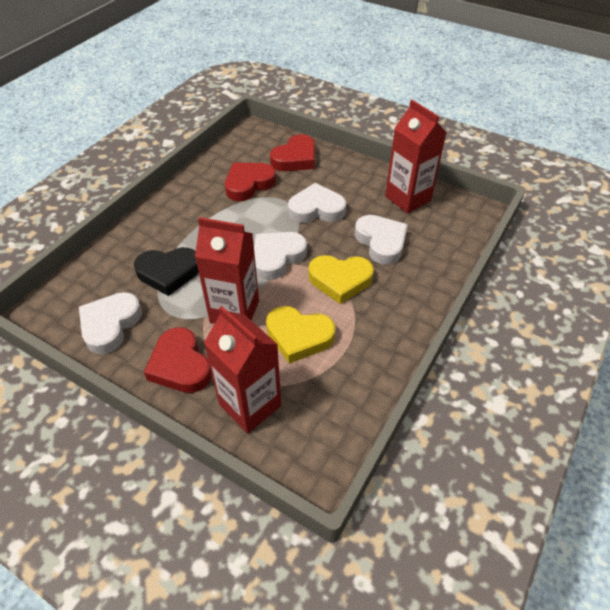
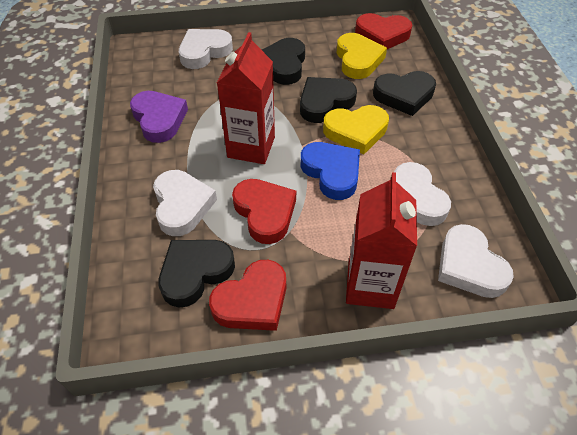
black heart: [134,247,199,296] = 1 -> [158,240,235,307] [262,38,305,85] [300,77,357,123] [373,71,436,116] = 4
blue heart: none = 0 -> [301,142,360,200] = 1
purple heart: none = 0 -> [130,91,188,143] = 1
red carton: [195,217,259,324] [204,306,281,434] [385,100,447,214] = 3 -> [217,32,275,164] [346,172,417,309] = 2

